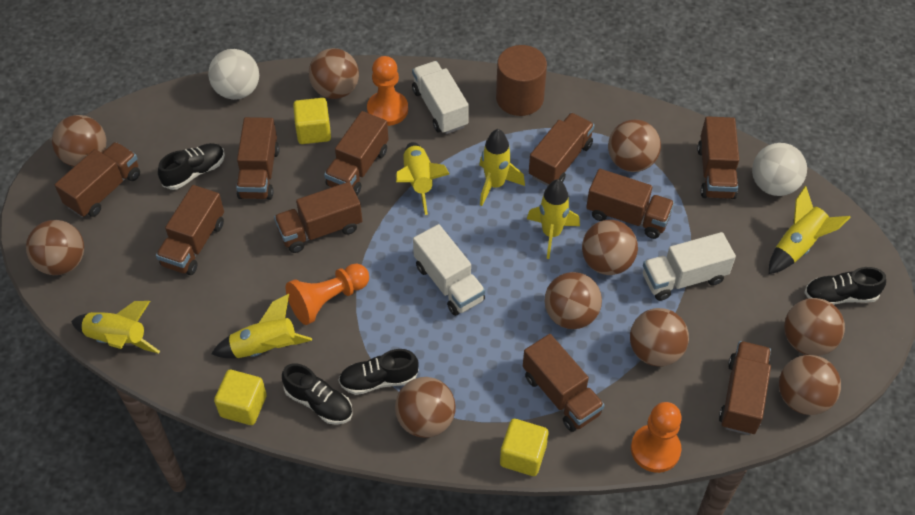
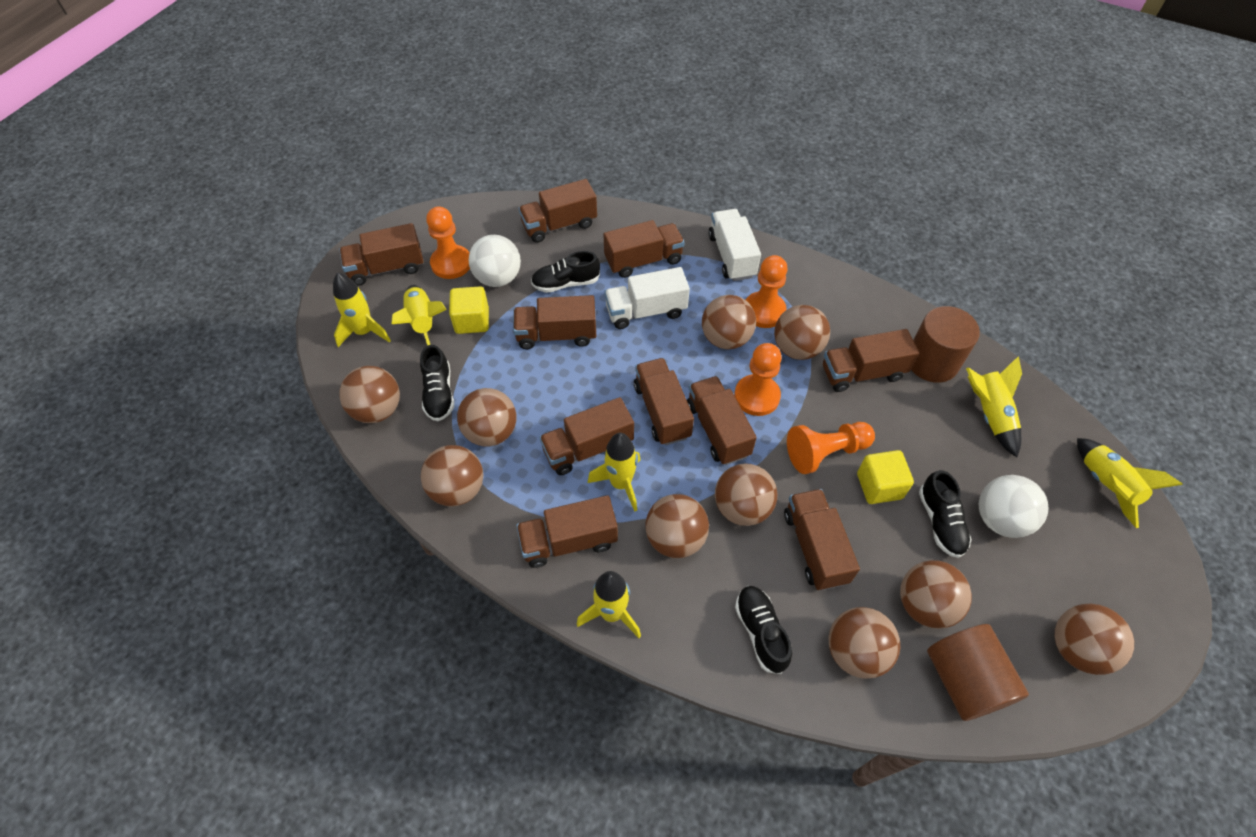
brown cylinder: [496,45,547,116] = 1 -> [911,306,980,383] [927,624,1029,721] = 2
orange pawn: [286,263,369,325] [367,56,408,126] [631,402,682,473] = 3 -> [426,206,470,279] [734,343,782,416] [746,255,788,328] [787,422,875,474] = 4
white truck: [412,61,469,134] [413,224,485,316] [643,232,736,301] = 3 -> [605,267,690,329] [708,209,761,281] = 2
yellow cube: [214,370,267,425] [293,98,331,144] [500,419,548,476] = 3 -> [449,286,489,334] [857,450,914,504] = 2

